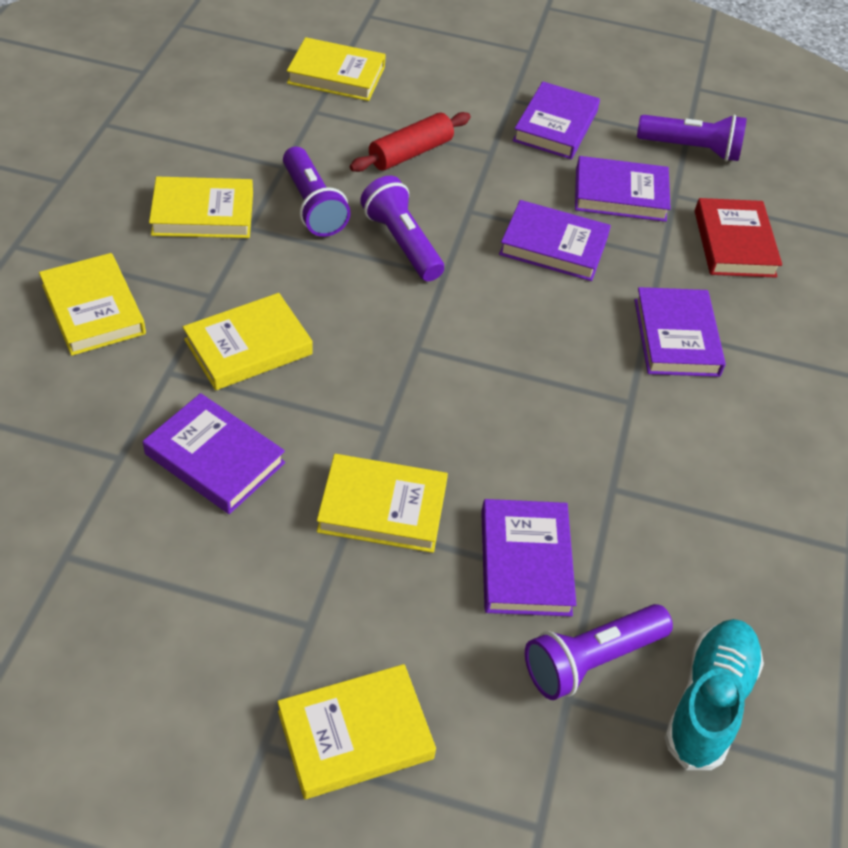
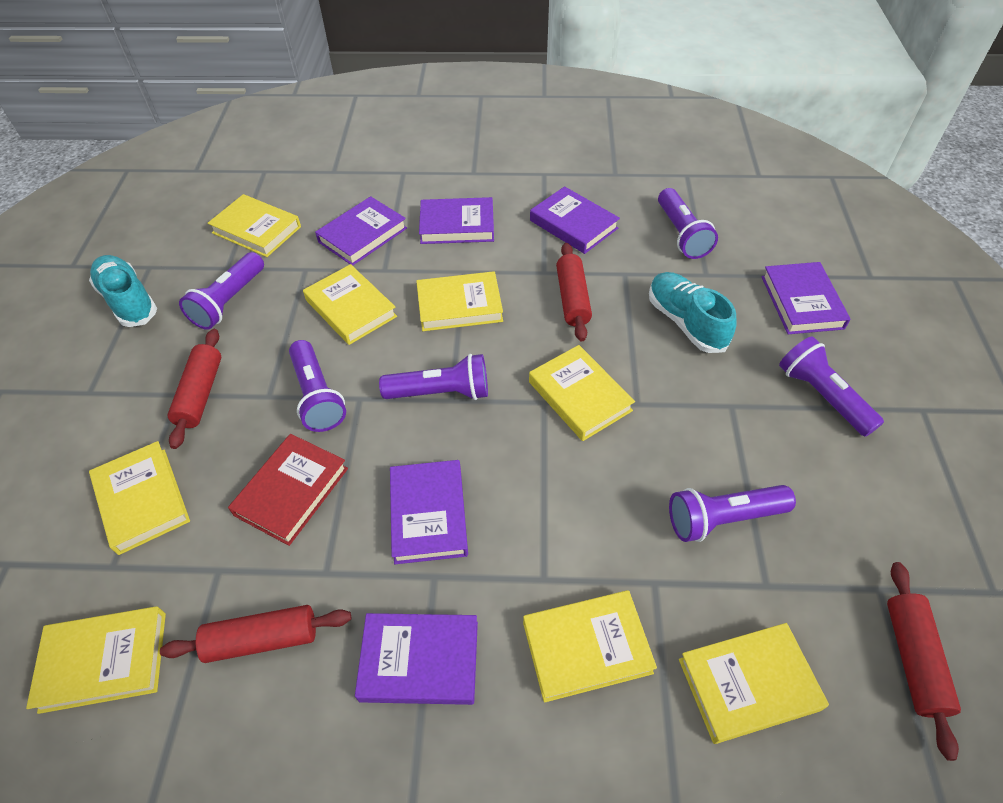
purple flashlight: [283,147,351,237] [360,176,444,281] [525,604,673,700] [637,114,747,161] = 4 -> [179,252,264,330] [289,340,346,432] [379,354,488,400] [658,188,718,259] [669,485,796,542] [779,336,884,437] = 6
red rolling pin: [350,112,471,172] = 1 -> [160,605,351,663] [168,329,221,449] [556,243,592,341] [887,562,961,761] = 4
turquoise shoe: [664,619,764,770] = 1 -> [89,255,157,327] [649,272,737,353] = 2
yellow book: [39,253,146,356] [149,177,253,238] [183,293,313,390] [277,664,436,799] [287,37,386,101] [317,454,448,553] = 6 -> [26,606,166,714] [89,441,190,555] [208,194,301,257] [303,264,397,345] [416,271,503,331] [523,590,657,702] [529,345,635,441] [679,623,829,744] = 8

